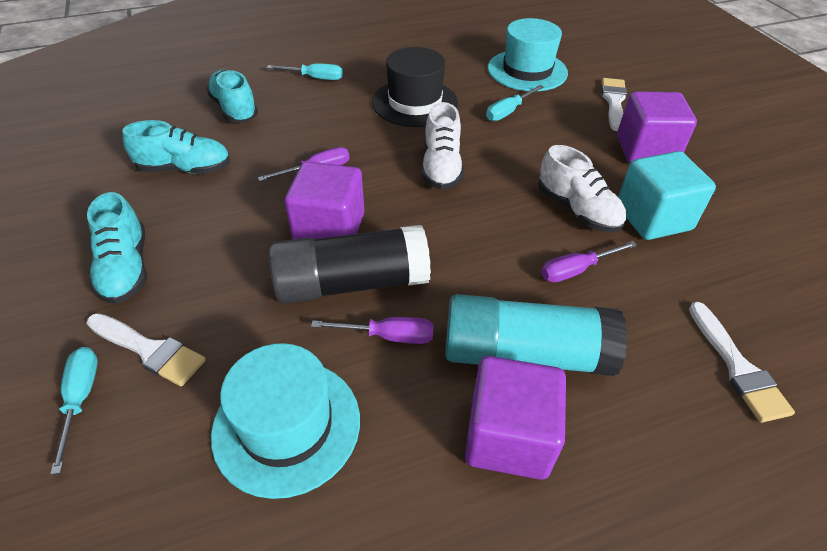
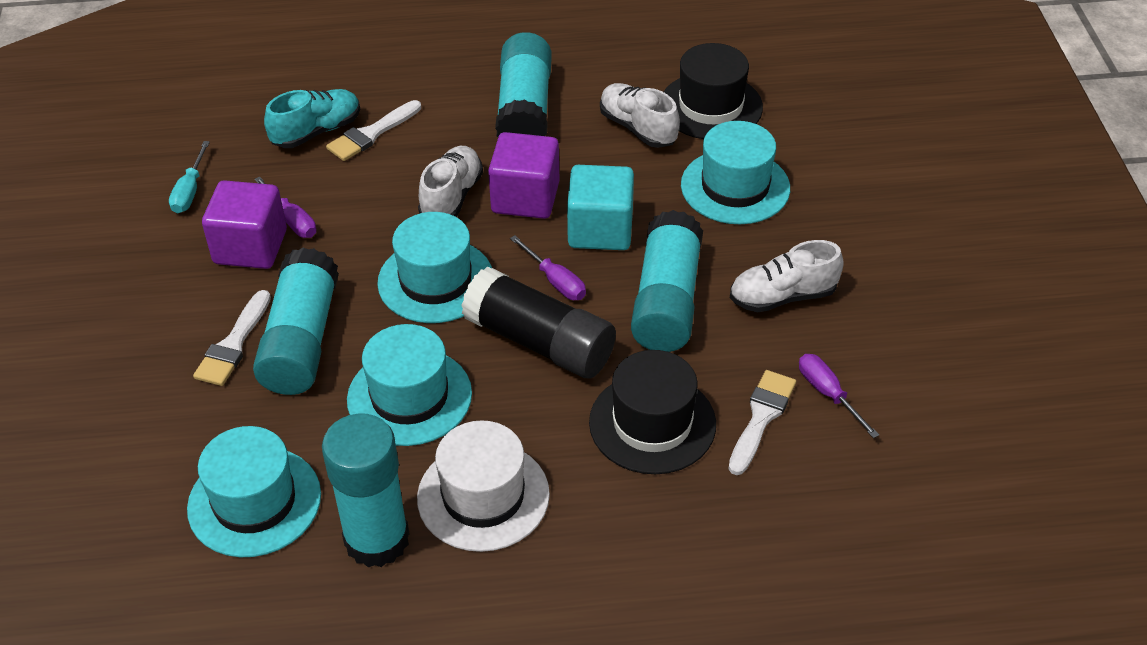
black hat: [372,47,458,127] = 1 -> [589,350,716,474] [664,43,763,139] = 2
purple cube: [285,161,364,240] [465,356,566,480] [617,91,697,163] = 3 -> [202,180,287,269] [488,132,560,219] = 2
turquoise glue stick: [445,294,627,376] = 1 -> [253,247,339,395] [322,413,410,567] [495,32,552,137] [631,210,703,352] = 4
turquoise hat: [211,343,360,499] [488,18,568,91] = 2 -> [187,426,321,557] [347,324,472,446] [377,212,492,323] [681,121,790,224] = 4
turquoise screwdriver: [50,347,98,475] [267,64,343,80] [486,85,544,121] = 3 -> [169,141,210,213] = 1
turquoise shoe: [87,192,147,304] [122,120,230,174] [206,69,258,123] = 3 -> [264,89,360,148] = 1
white hat: none = 0 -> [417,420,550,552] = 1
white shoe: [421,102,464,190] [538,145,626,232] = 2 -> [418,146,483,217] [600,83,680,148] [730,240,844,313] = 3

